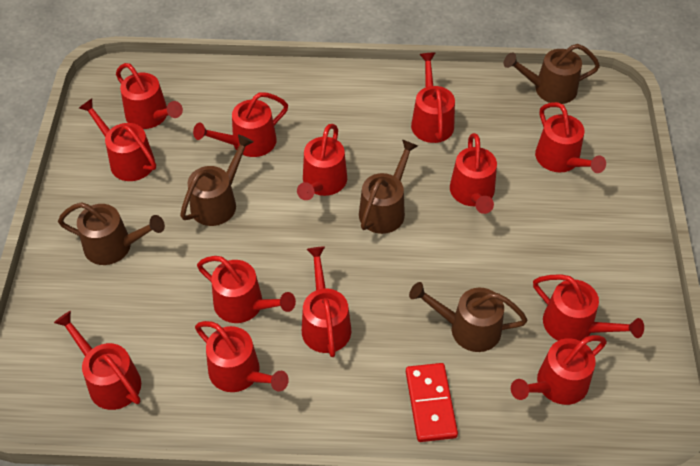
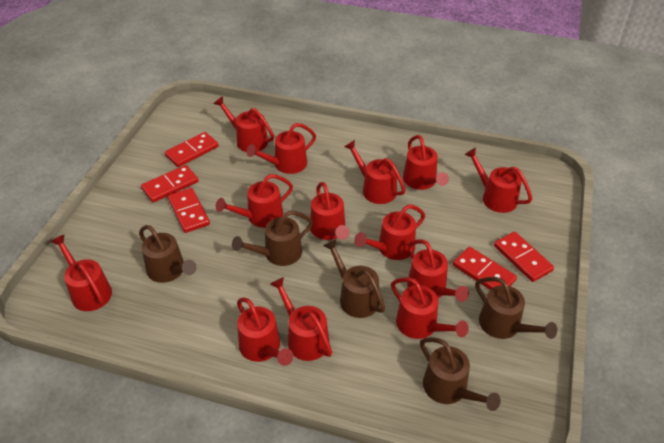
red domino: [406,363,458,442] = 1 -> [141,165,199,203] [165,132,219,167] [168,188,210,233] [453,247,517,290] [494,232,554,282] = 5

